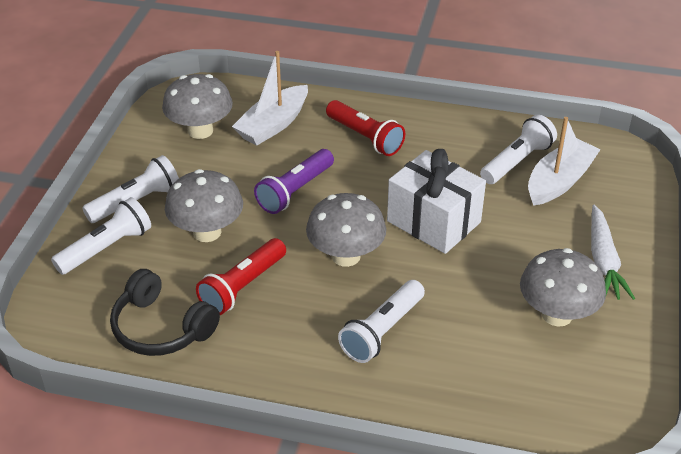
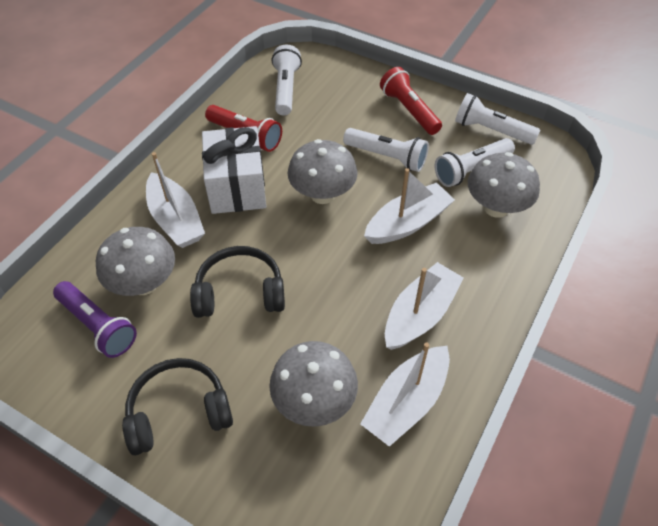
black headphones: [110,269,220,356] = 1 -> [122,358,233,455] [190,246,285,318] = 2
white boat: [232,51,308,146] [528,117,601,206] = 2 -> [146,152,205,248] [360,342,450,447] [364,168,455,244] [385,262,463,350] = 4
white carrot: [591,205,635,300] = 1 -> none = 0

